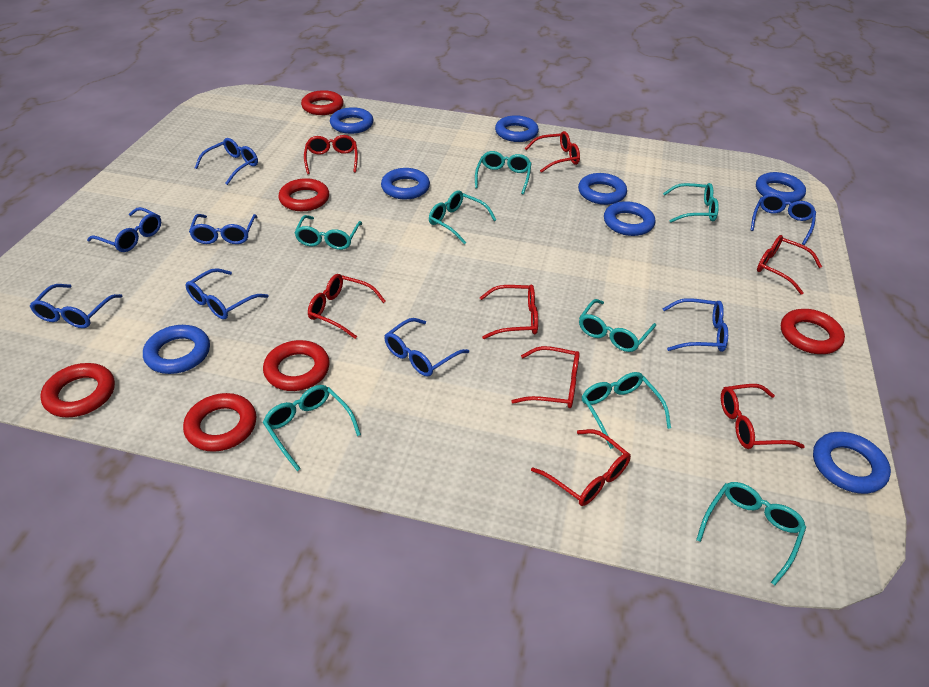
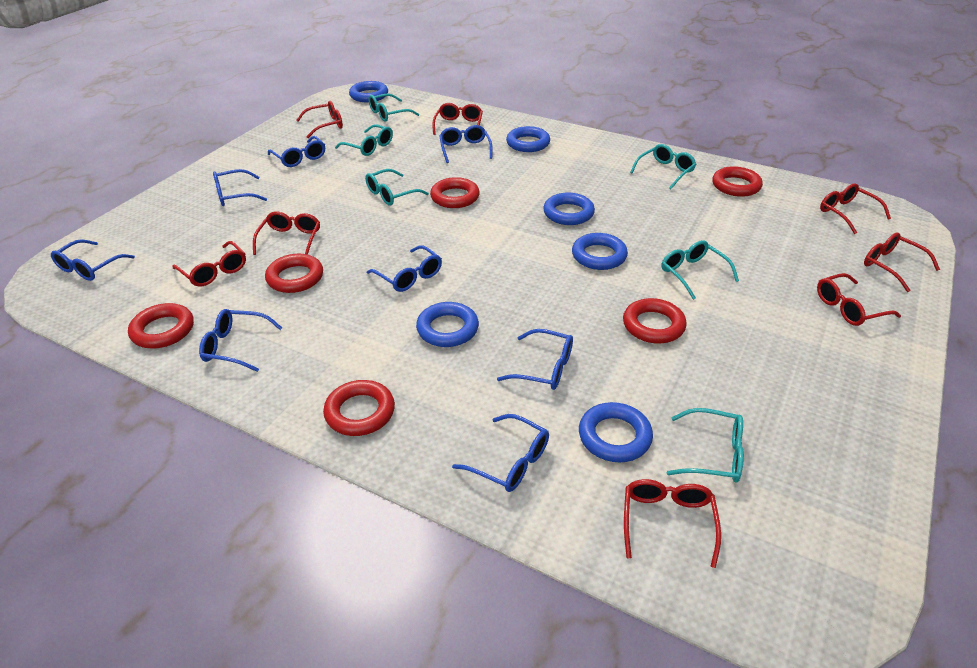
blue ring: [143,325,210,374] [330,107,373,134] [381,168,430,199] [495,115,539,142] [578,173,627,205] [604,201,655,236] [756,172,806,203] [813,432,891,494] = 8 -> [349,81,388,102] [416,302,479,347] [506,126,550,152] [543,193,595,225] [572,233,628,270] [579,402,653,462] = 6
turquoise glasses: [263,385,361,471] [294,215,362,250] [429,190,496,244] [475,151,531,194] [579,299,656,352] [582,372,671,449] [663,183,719,223] [696,482,806,585] = 8 -> [335,124,393,156] [365,169,429,206] [369,94,419,122] [630,144,696,189] [661,240,739,300] [667,408,744,483] = 6

